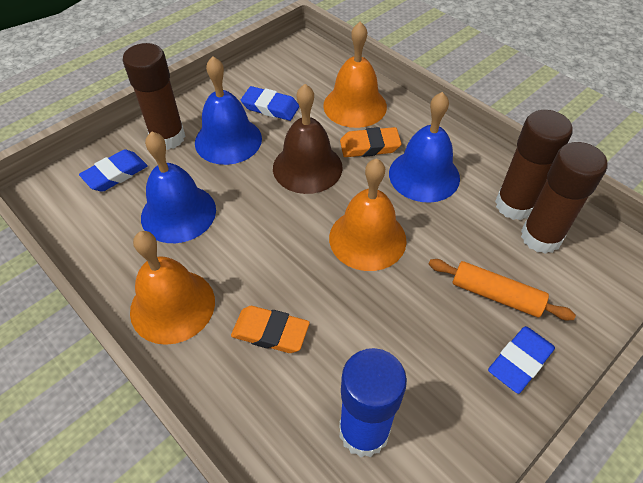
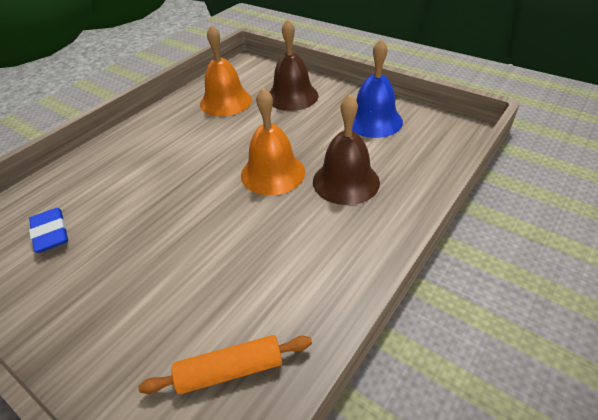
blue bell: [141,131,216,243] [195,56,262,165] [389,92,460,203] = 3 -> [352,39,403,138] = 1
blue eraser: [79,149,148,192] [241,86,299,121] [488,326,555,394] = 3 -> [29,208,68,253] = 1
blue glue stick: [339,348,407,458] = 1 -> none = 0
brown bell: [273,84,343,194] = 1 -> [269,19,318,111] [313,94,380,205] = 2
brown glue stick: [123,43,185,150] [495,110,573,220] [521,142,607,254] = 3 -> none = 0
orange bell: [130,231,215,345] [323,22,387,128] [329,158,407,271] = 3 -> [200,25,252,116] [241,88,305,195] = 2
orange eraser: [231,306,310,353] [340,127,402,157] = 2 -> none = 0

